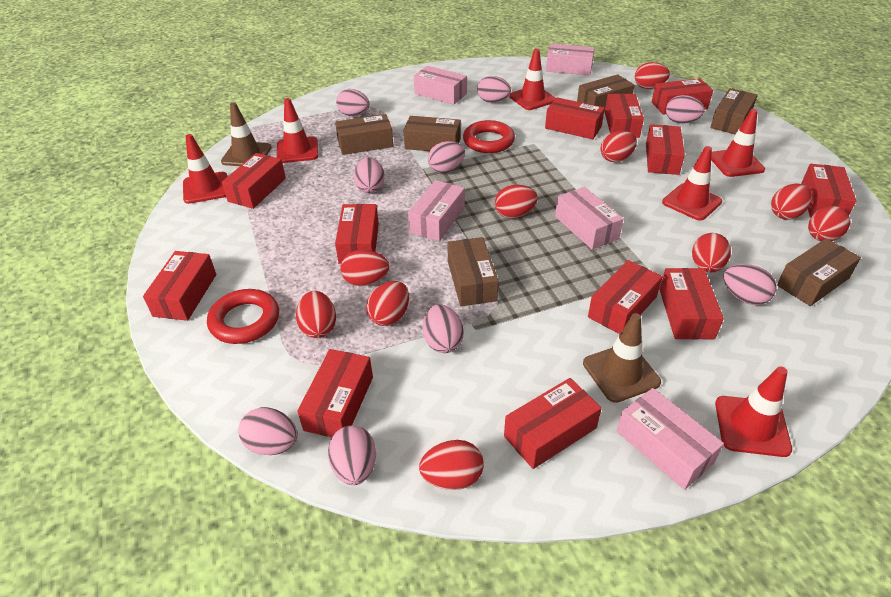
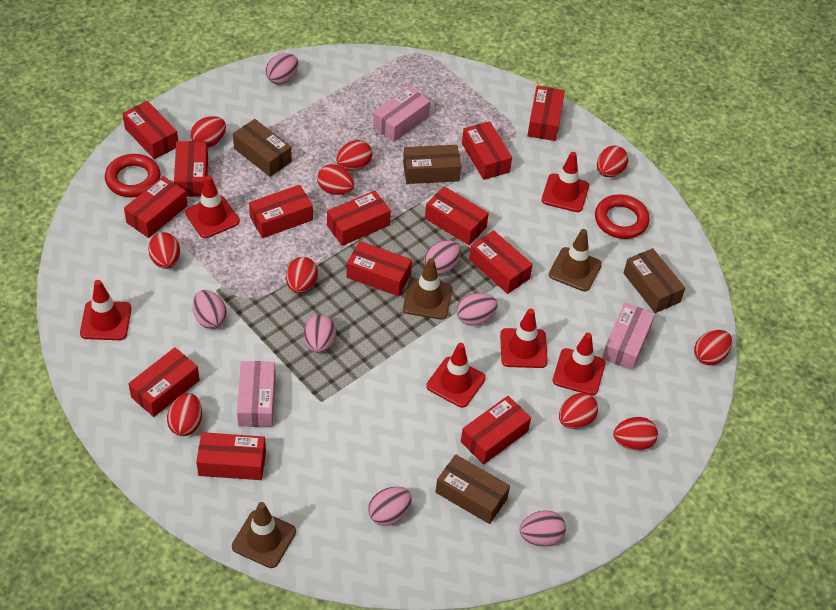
brown box: [335,114,393,155] [403,116,461,151] [447,237,499,306] [577,74,635,111] [710,88,758,135] [777,238,861,306] = 6 -> [233,119,292,177] [403,145,461,184] [436,454,510,524] [624,248,685,313] = 4
brown traffic cone: [221,102,271,166] [583,313,661,403] = 2 -> [232,502,296,568] [403,258,452,320] [549,229,602,292] = 3
pink box: [408,180,465,241] [414,66,467,105] [546,44,595,75] [555,187,624,250] [617,388,724,490] = 5 -> [237,361,276,427] [373,87,430,142] [602,303,655,370] = 3
pink egg: [238,407,298,455] [328,425,376,485] [336,89,370,116] [354,157,385,193] [423,304,464,353] [428,141,465,173] [477,76,511,103] [666,95,705,124] [723,264,777,305] = 9 -> [193,290,227,329] [266,53,298,85] [304,314,336,353] [368,487,412,526] [424,240,461,275] [457,293,498,326] [519,510,566,546] = 7
red box: [143,251,216,321] [222,153,286,209] [297,349,373,437] [335,204,379,264] [504,378,602,469] [545,97,605,139] [588,260,663,334] [605,93,644,138] [646,124,685,175] [652,78,713,115] [659,268,724,340] [801,164,856,217] = 12 -> [122,101,178,159] [124,176,188,238] [128,347,199,417] [174,141,208,197] [196,432,266,480] [249,185,313,238] [327,191,391,246] [346,241,412,296] [425,186,489,245] [461,396,531,465] [462,121,512,180] [469,230,533,294] [527,86,565,141] = 13

